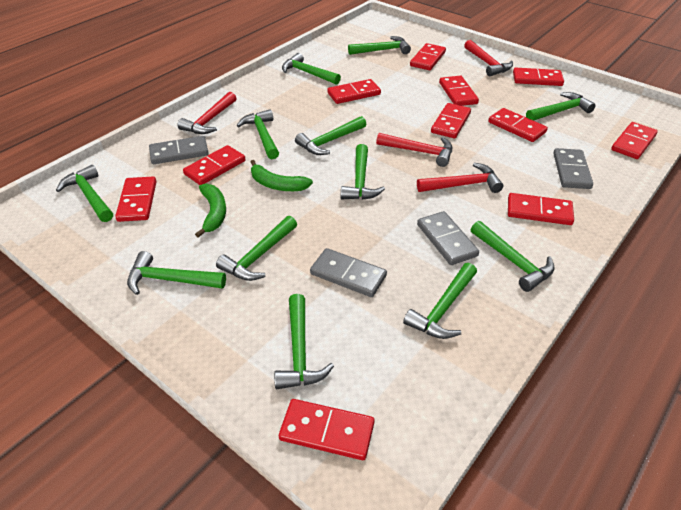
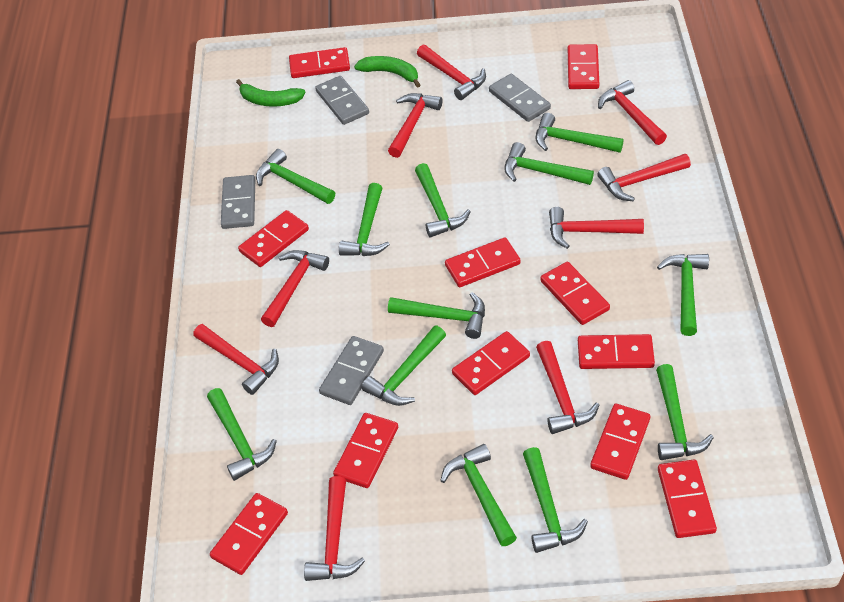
red hammer: [178,92,236,134] [376,133,452,167] [417,163,503,193] [464,40,513,76] = 4 -> [193,324,279,395] [261,250,329,327] [304,476,365,581] [388,93,443,158] [417,45,486,100] [536,341,599,434] [549,207,644,249] [597,154,691,201] [598,80,667,145] = 9

